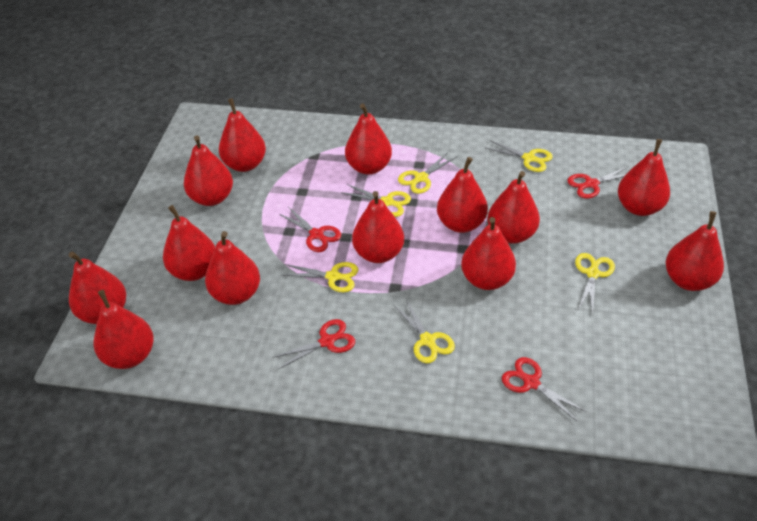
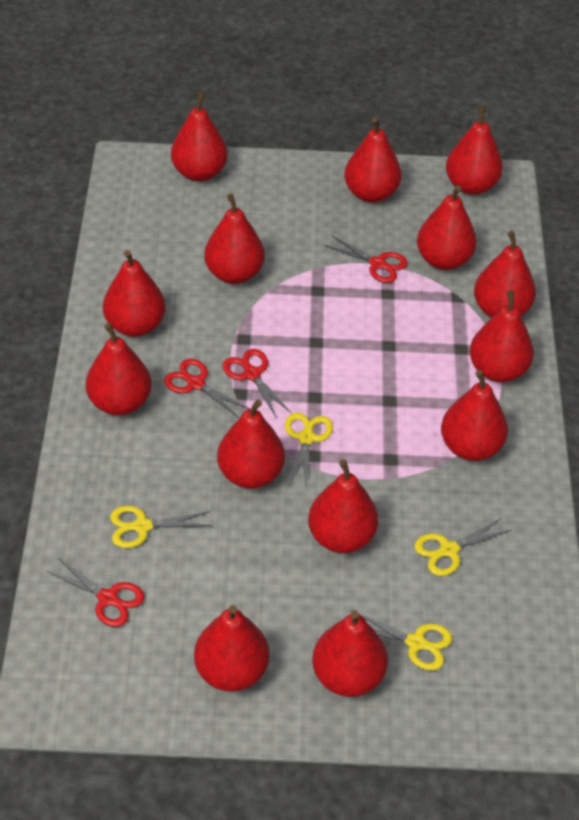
red pear: [69,252,126,324] [94,290,154,369] [163,205,215,281] [184,136,233,206] [205,231,260,305] [219,98,266,172] [345,103,392,175] [352,191,404,263] [437,157,488,233] [461,217,516,290] [488,171,540,244] [618,139,670,216] [665,211,724,291] = 13 -> [86,323,152,416] [103,250,166,337] [171,92,228,182] [194,605,270,691] [204,193,265,284] [217,400,285,489] [308,460,379,553] [312,610,388,697] [344,117,402,203] [417,185,477,270] [441,370,508,461] [446,106,503,195] [470,290,534,383] [474,231,536,318] = 14
yellow scissors: [281,262,359,292] [343,184,411,217] [394,300,455,363] [398,152,457,194] [486,140,553,172] [575,253,615,315] = 6 -> [110,506,212,548] [285,413,333,489] [351,610,452,671] [414,518,511,576] = 4

